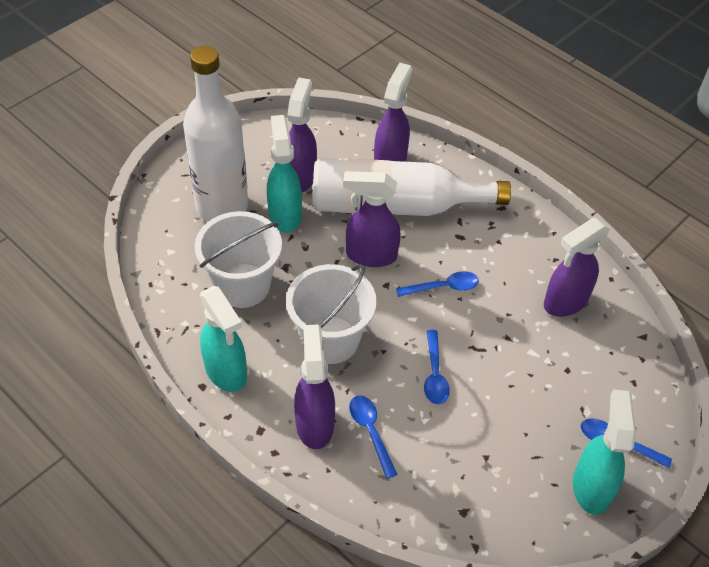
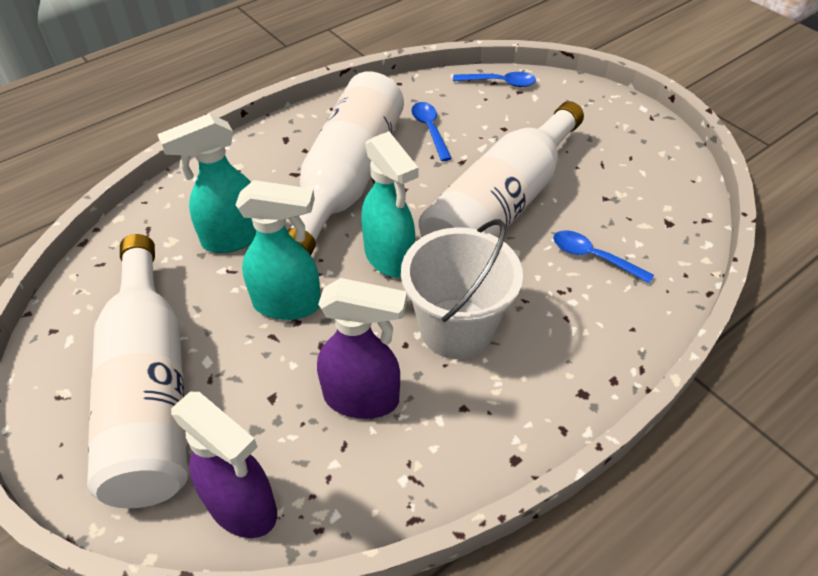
blue spoon: [349,395,398,479] [396,271,479,297] [424,330,450,404] [581,418,672,468] = 4 -> [411,102,452,161] [453,72,536,87] [553,230,654,284] = 3
purple spray bottle: [287,77,317,192] [294,324,335,449] [343,171,401,267] [374,63,412,162] [544,218,610,317] = 5 -> [171,392,277,538] [317,278,407,419] = 2
white bottle: [183,46,248,221] [313,158,511,216] = 2 -> [87,234,188,508] [287,71,404,255] [419,101,584,238] = 3
white bucket: [195,211,282,308] [286,264,377,364] = 2 -> [401,219,523,359] = 1

